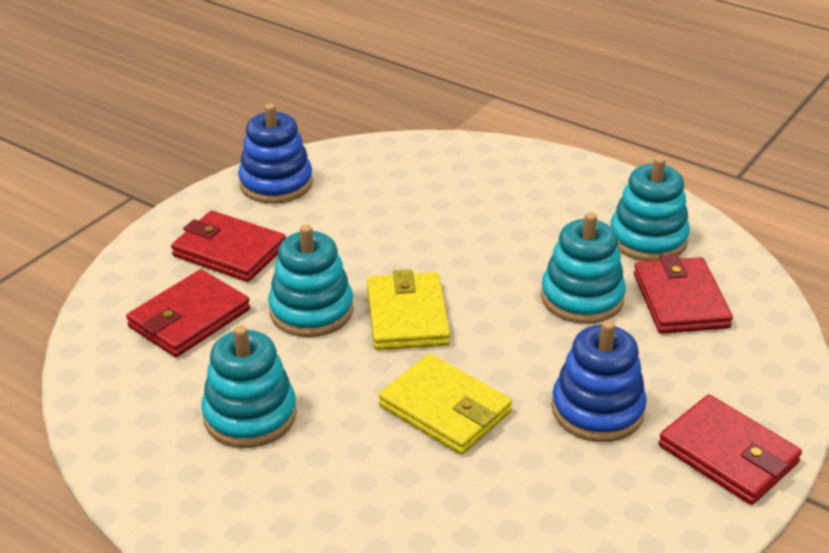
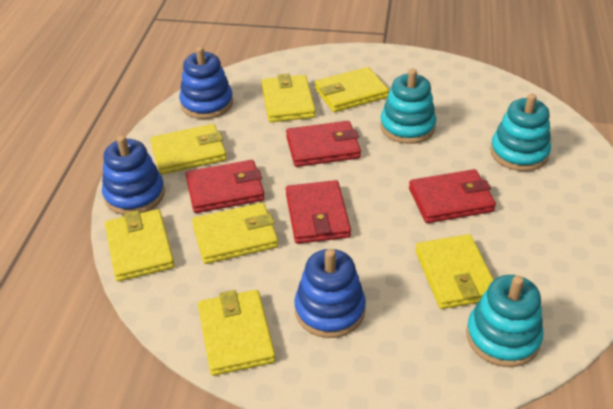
blue stacking toy: [238,104,313,204] [551,320,647,442] = 2 -> [102,135,165,215] [179,47,233,119] [294,249,366,338] = 3
turquoise stacking toy: [201,325,297,448] [268,224,354,337] [541,212,626,324] [611,156,690,261] = 4 -> [380,69,436,144] [466,275,543,367] [490,94,551,171] = 3
yellow wallet: [367,269,450,350] [379,354,512,455] = 2 -> [105,209,175,281] [150,124,227,175] [192,203,278,264] [198,290,276,376] [262,73,316,122] [315,67,389,112] [415,234,494,309] = 7

